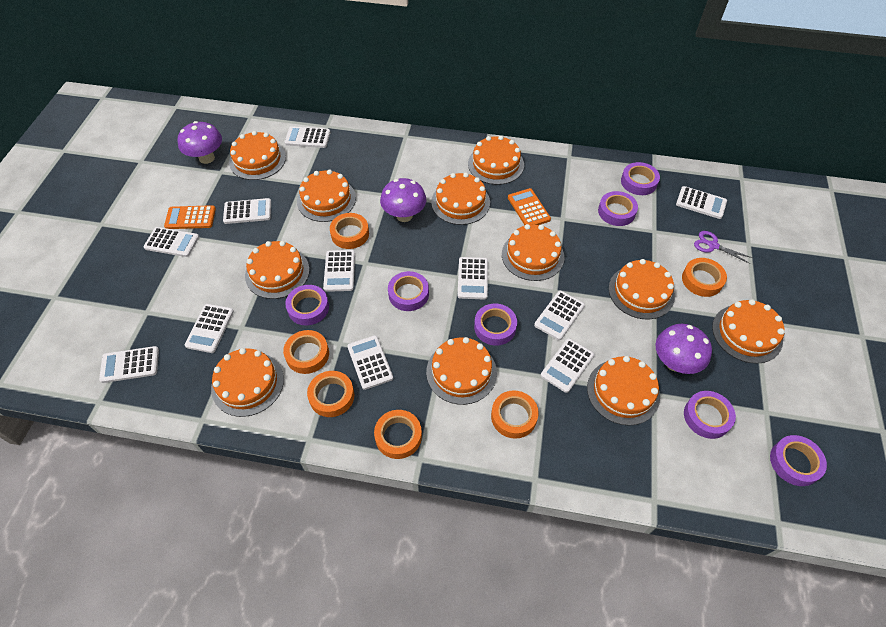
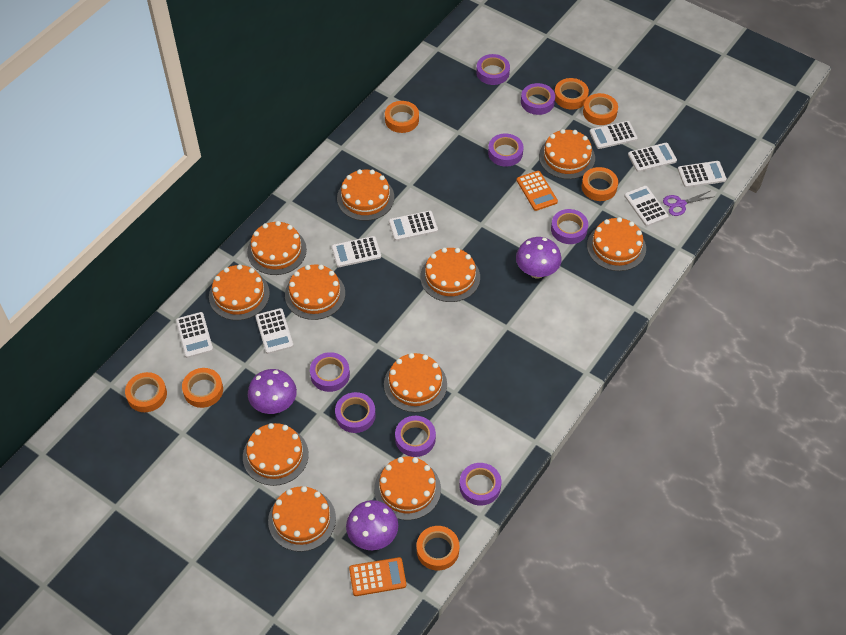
orange tape: [283,330,329,374] [307,371,354,417] [330,213,369,249] [374,410,422,459] [491,390,539,439] [682,258,727,297] = 6 -> [125,372,167,412] [182,368,223,408] [385,101,419,133] [417,526,459,571] [555,78,589,110] [582,167,618,201] [583,93,618,125] = 7
purple tape: [285,285,329,325] [388,271,429,311] [474,303,517,346] [598,191,638,226] [621,162,660,195] [684,391,736,439] [770,435,827,486] = 7 -> [310,352,350,392] [335,392,376,433] [395,416,436,457] [460,463,501,506] [476,54,510,85] [488,133,523,167] [521,83,555,115] [551,209,588,244] = 8
white calculator: [99,346,159,383] [143,227,199,257] [185,304,234,353] [223,198,271,224] [284,126,330,148] [323,250,355,292] [347,335,393,390] [458,257,488,300] [534,291,585,340] [541,338,595,393] [676,186,727,219] = 11 -> [176,312,213,358] [255,308,293,354] [332,236,381,267] [389,211,438,241] [590,121,638,149] [624,186,669,226] [628,143,677,172] [678,161,727,188] = 8

